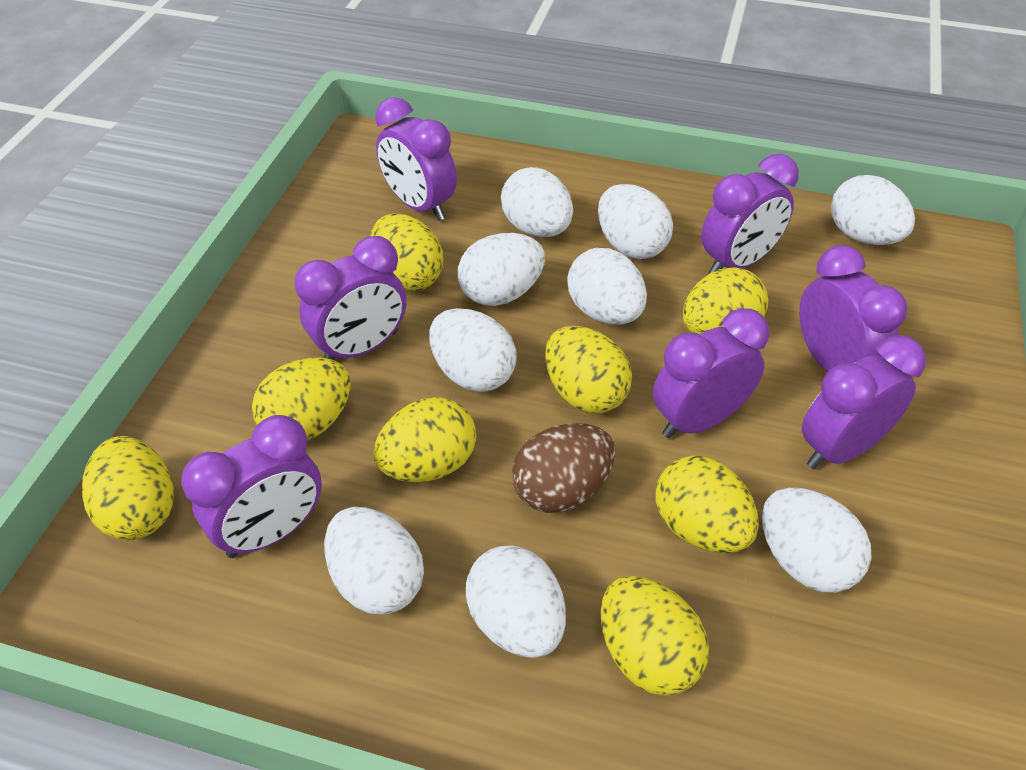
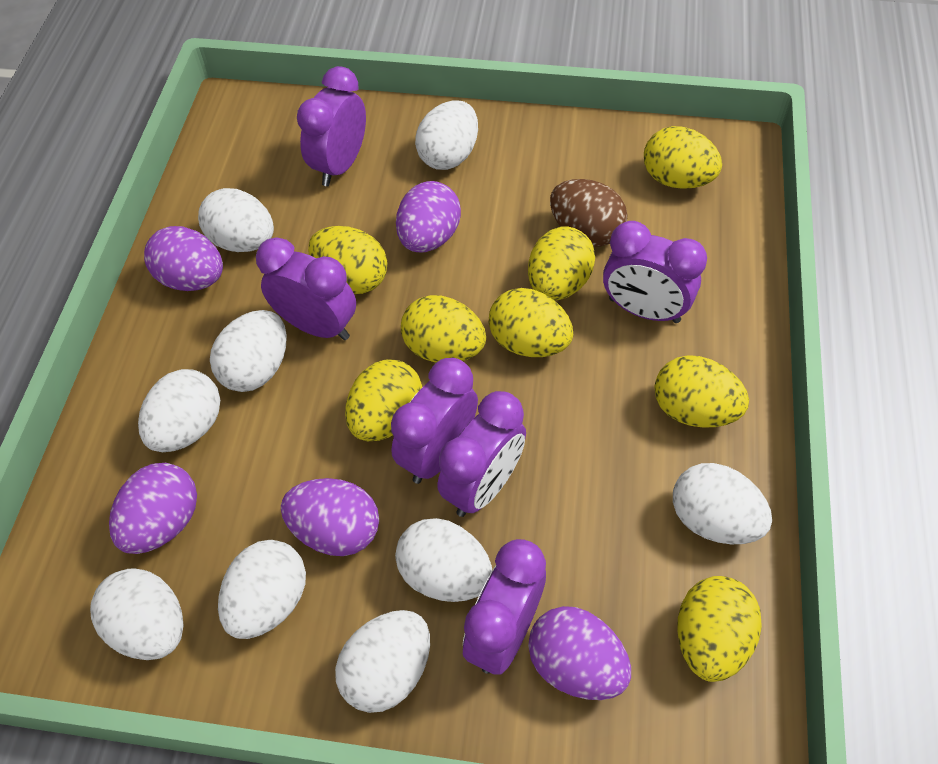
purple clock: [181,415,322,558] [295,236,406,360] [375,97,457,221] [653,308,769,438] [701,154,799,274] [799,245,907,372] [802,335,926,469] = 7 -> [256,237,356,340] [297,66,366,186] [391,358,478,484] [438,391,526,517] [463,539,546,675] [603,221,707,323] = 6
purple egg: none = 0 -> [109,463,197,554] [144,226,223,291] [281,478,379,556] [396,181,461,252] [528,606,631,700] = 5

